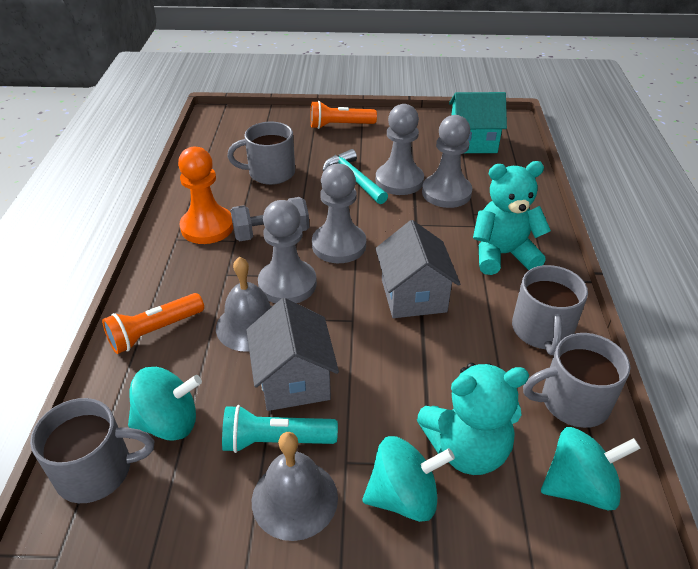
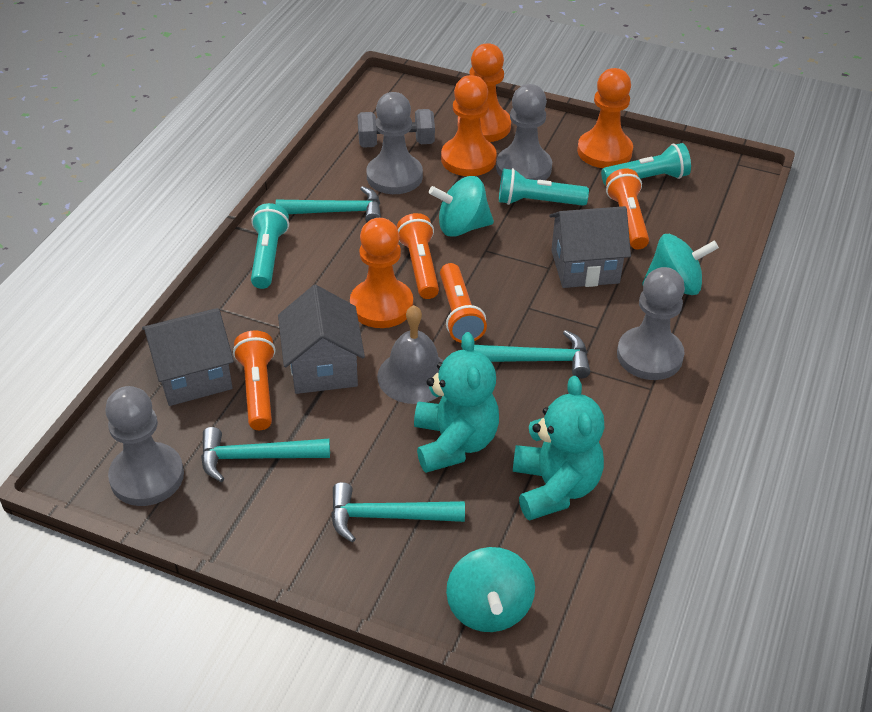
grey bell: [216,257,272,352] [252,432,338,541] = 2 -> [377,305,443,404] = 1
grey house: [246,298,339,411] [375,220,460,318] = 2 -> [142,308,234,406] [278,285,365,394] [549,206,631,288] = 3
grey mug: [30,398,155,503] [227,122,295,185] [512,265,588,355] [523,333,630,428] = 4 -> none = 0
orange flashlight: [102,293,204,354] [310,101,377,129] = 2 -> [233,331,275,430] [397,213,439,299] [440,263,487,343] [606,169,649,249] = 4
orange pawn: [178,147,233,244] = 1 -> [350,218,413,328] [441,75,497,176] [458,43,511,142] [577,68,633,168] = 4
turquoise flashlight: [222,405,338,453] = 1 -> [251,203,289,289] [499,168,589,206] [601,143,691,185] = 3
turquoise hammer: [322,149,388,204] = 1 -> [201,427,330,482] [276,186,381,222] [331,482,465,543] [474,330,590,379] = 4
turquoise house: [449,92,507,153] = 1 -> none = 0

